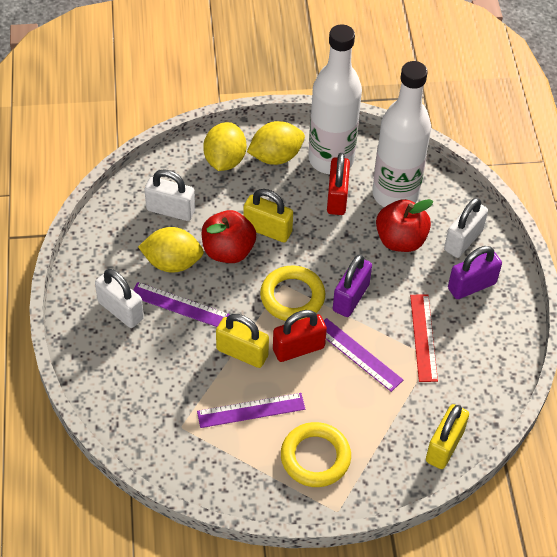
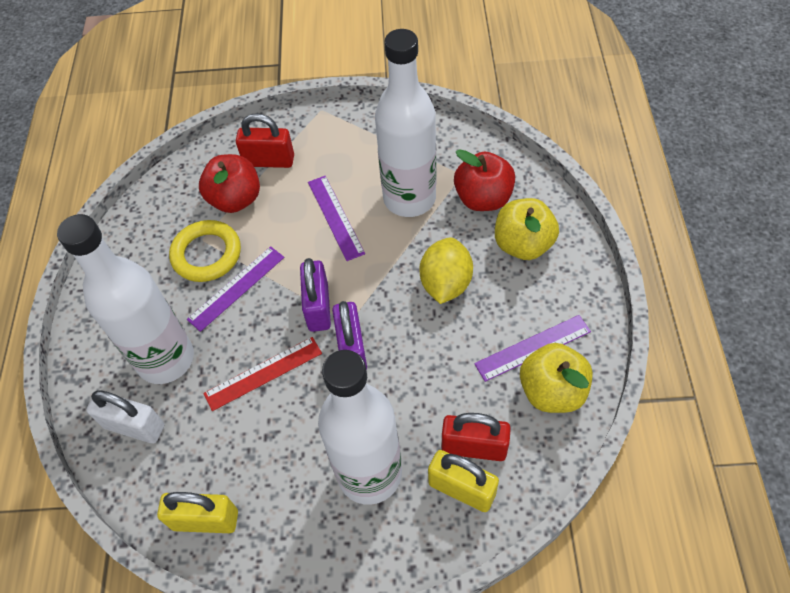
white bottle: [308,24,362,174] [372,61,431,207] = 2 -> [57,214,194,384] [318,350,402,505] [375,29,436,217] = 3
white padlock: [95,269,144,328] [145,169,195,221] [444,198,488,258] = 3 -> [86,390,164,444] = 1
yellow apple: none = 0 -> [495,198,559,260] [520,343,593,413] = 2
yellow lemon: [138,227,204,273] [203,122,246,171] [247,121,305,165] = 3 -> [419,237,473,304] = 1
yellow padlock: [216,314,269,368] [243,189,293,242] [426,404,469,469] = 3 -> [157,492,238,533] [428,450,499,512] = 2
yellow ring: [260,265,325,321] [281,422,351,487] = 2 -> [169,220,241,282] = 1

